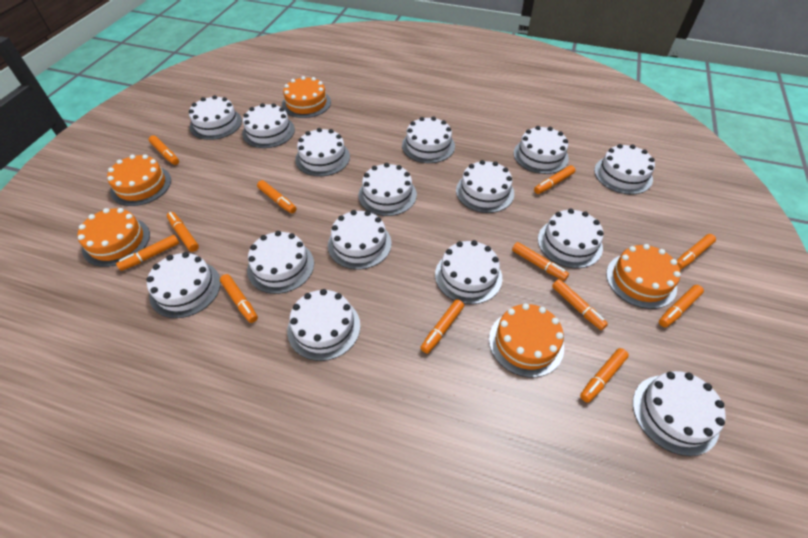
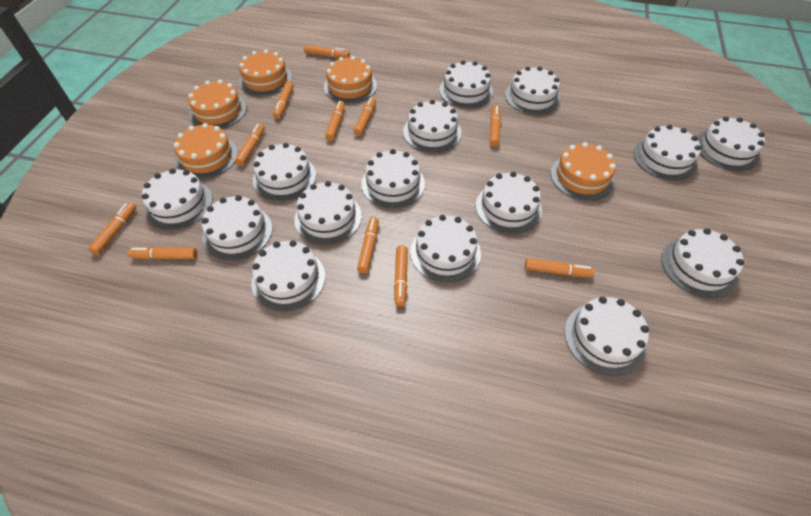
orange marker: [116,235,179,271] [149,135,179,165] [167,212,199,252] [220,274,258,323] [257,180,296,213] [420,299,464,354] [512,242,569,281] [534,165,575,194] [552,279,608,330] [580,348,629,403] [659,285,704,327] [677,234,716,270] = 12 -> [88,202,136,255] [128,247,197,260] [235,124,265,166] [273,81,294,119] [304,45,350,58] [325,101,345,141] [353,97,376,136] [357,217,379,273] [394,245,408,307] [490,106,501,147] [525,258,595,277] = 11

